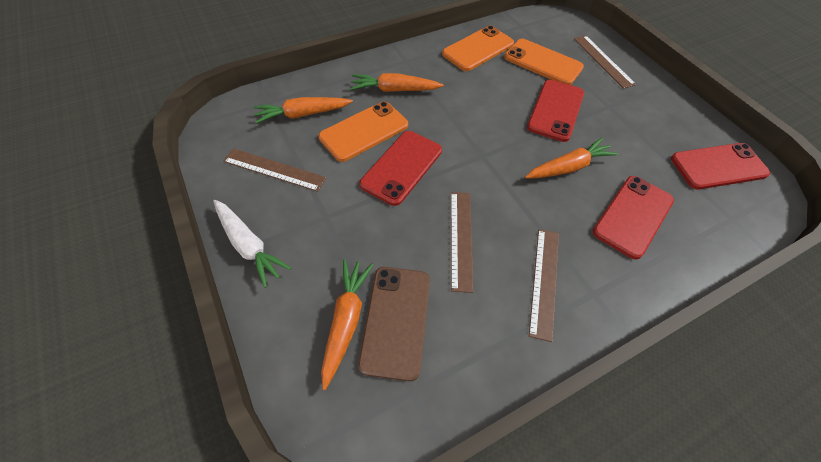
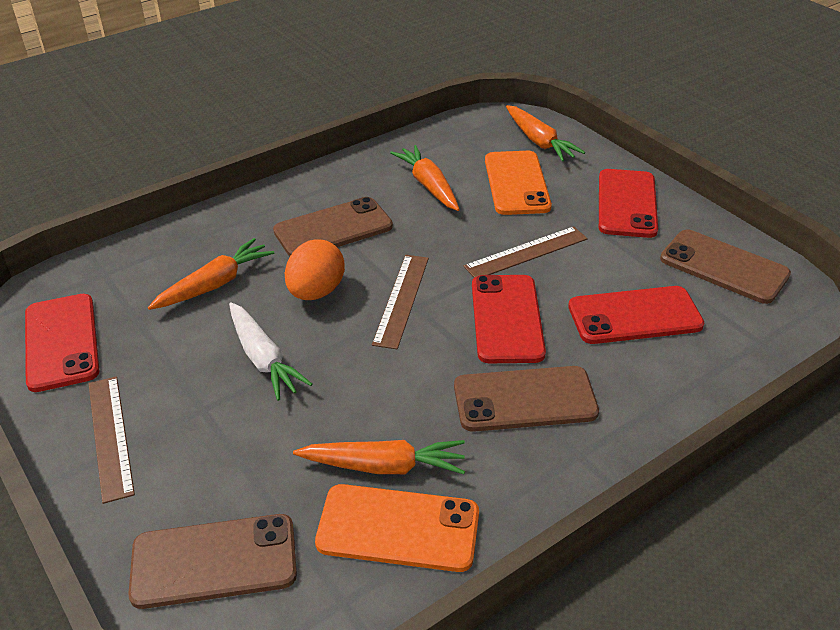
brown phone: [358,267,430,381] = 1 -> [128,514,297,609] [273,197,393,257] [454,366,599,432] [660,230,791,304] = 4
brown ruler: [223,148,326,192] [451,192,473,293] [529,229,559,342] [574,35,636,89] = 4 -> [89,376,135,504] [372,255,429,349] [464,226,588,277] = 3
orange egg: none = 0 -> [285,239,345,300] = 1
orange phone: [318,101,408,162] [442,26,514,71] [504,39,584,85] = 3 -> [315,484,479,572] [485,151,552,215] = 2

